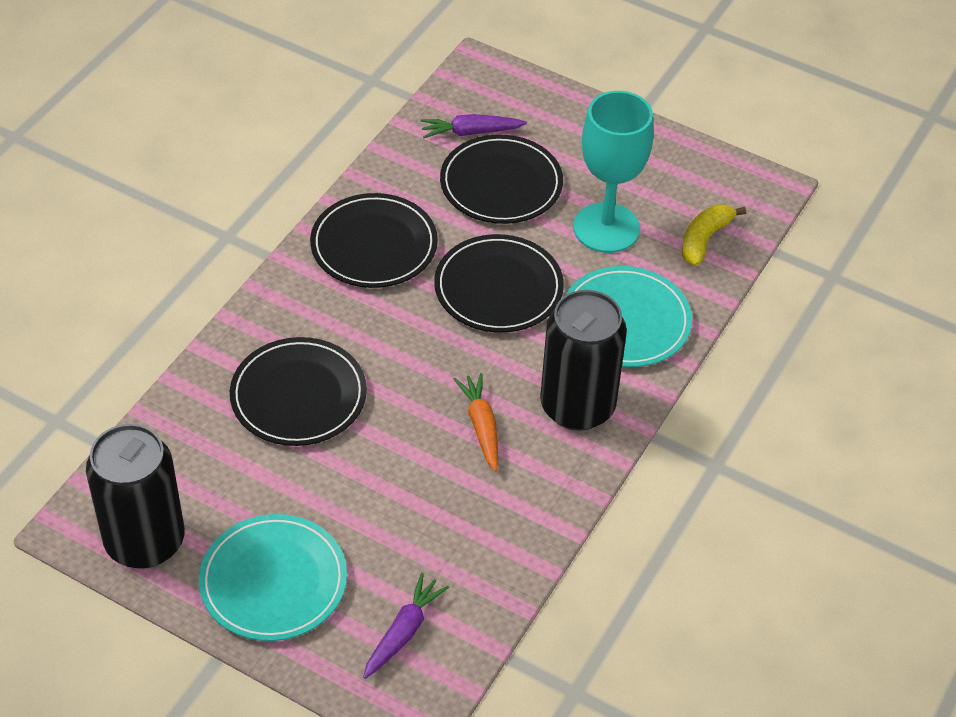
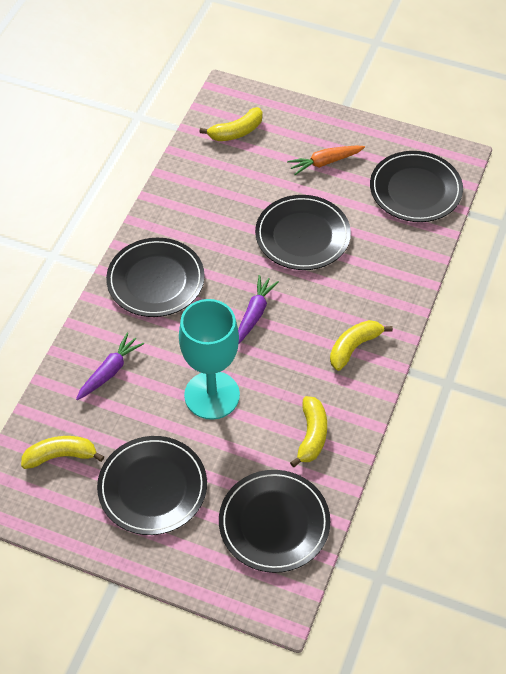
black can: [86,424,185,569] [540,290,627,431] = 2 -> none = 0
black plate: [230,337,367,446] [310,193,438,288] [434,234,564,333] [440,134,563,224] = 4 -> [97,436,207,535] [106,238,205,317] [219,470,330,573] [255,195,351,270] [370,151,463,222] = 5
turquoise plate: [199,514,347,641] [566,266,692,367] = 2 -> none = 0
yellow banana: [682,204,746,266] = 1 -> [21,436,104,469] [199,107,263,141] [290,396,327,467] [330,320,393,371] = 4

